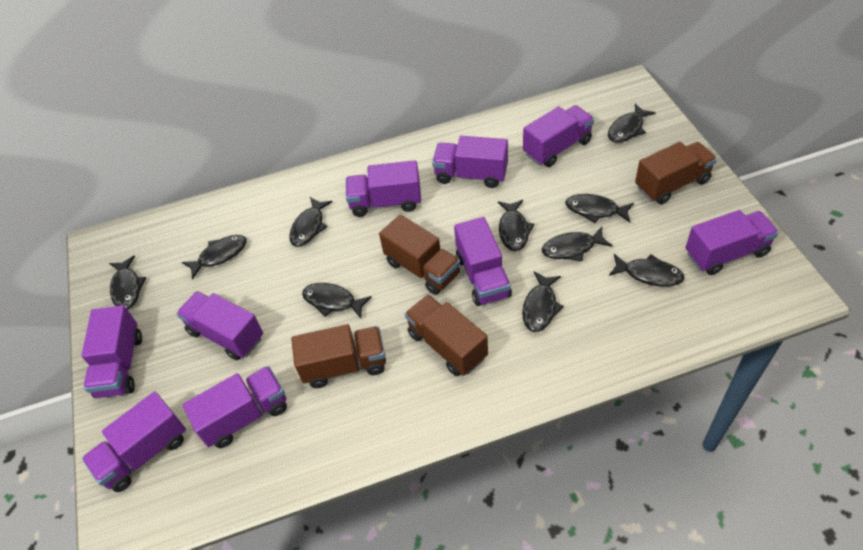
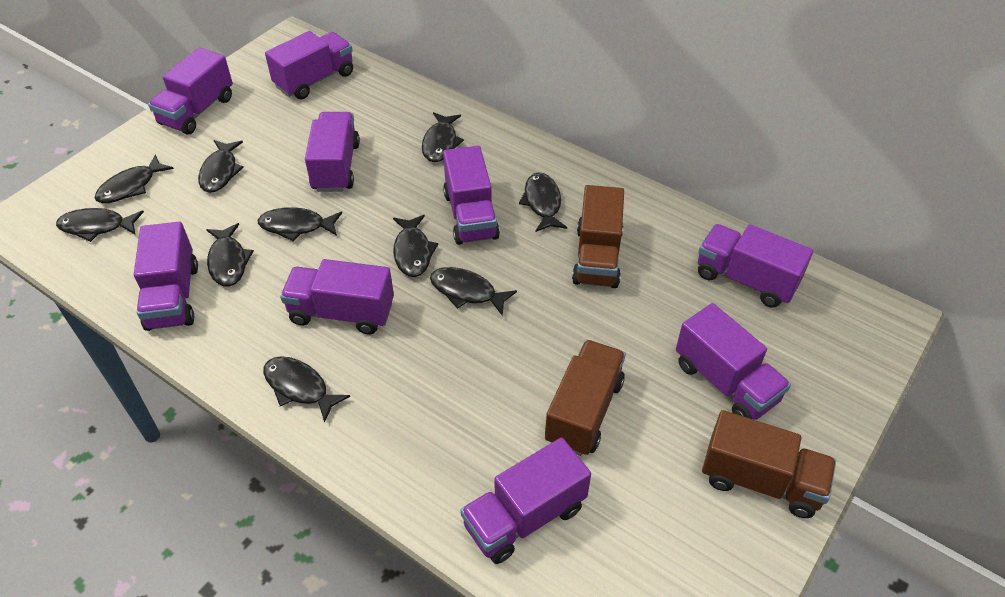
brown truck: [291,324,386,388] [379,214,460,295] [405,295,488,376] [635,142,717,204] = 4 -> [545,340,626,456] [572,185,624,288] [702,410,836,518] = 3

